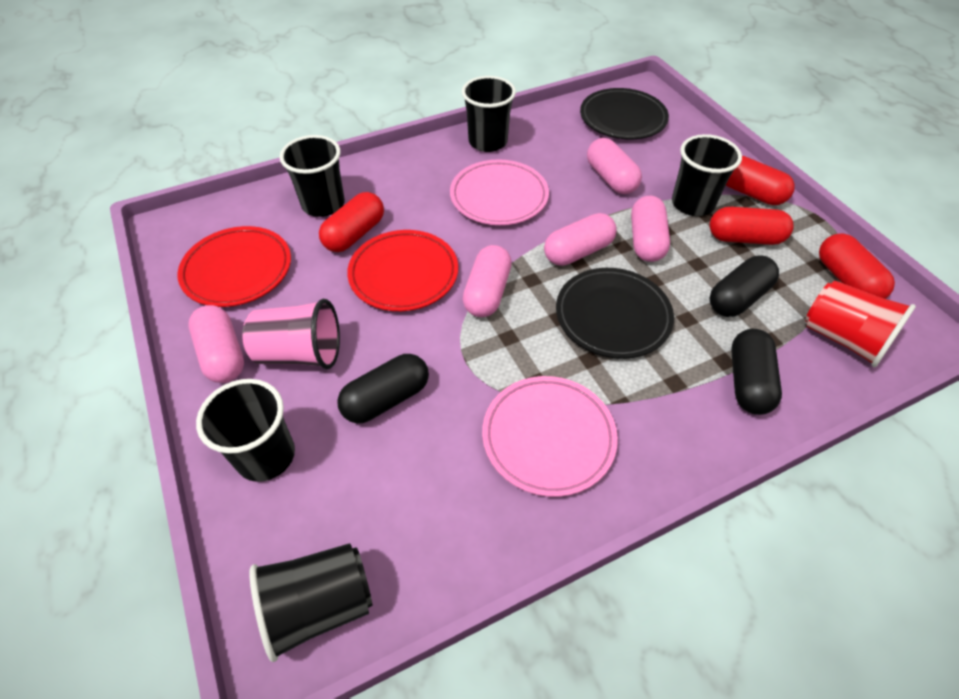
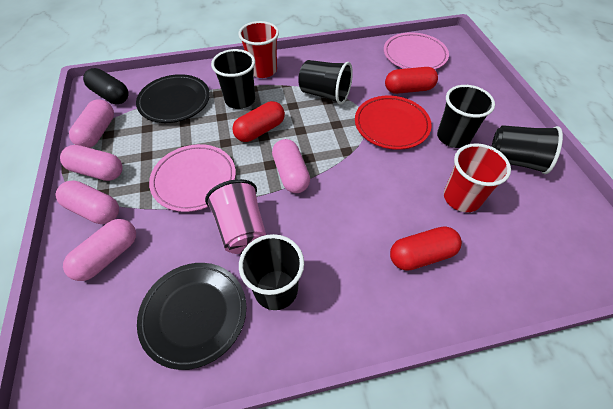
black capsule: [337,354,429,423] [710,255,779,317] [731,329,782,415] = 3 -> [83,68,129,104] = 1
red capsule: [319,192,384,252] [710,207,794,245] [726,156,795,205] [819,233,895,299] = 4 -> [232,101,285,142] [385,67,438,94] [390,226,462,271] = 3
red cup: [805,280,916,367] = 1 -> [238,21,279,78] [444,143,511,212] = 2
red plate: [177,226,291,307] [347,230,458,311] = 2 -> [355,96,432,150] = 1

